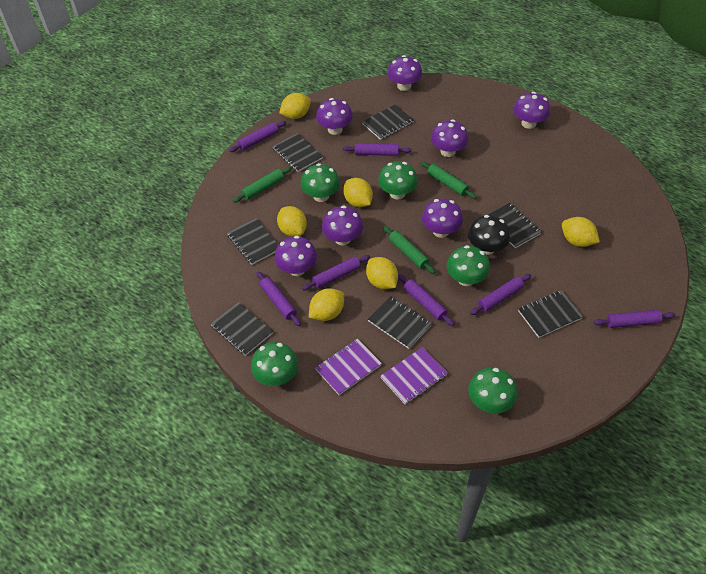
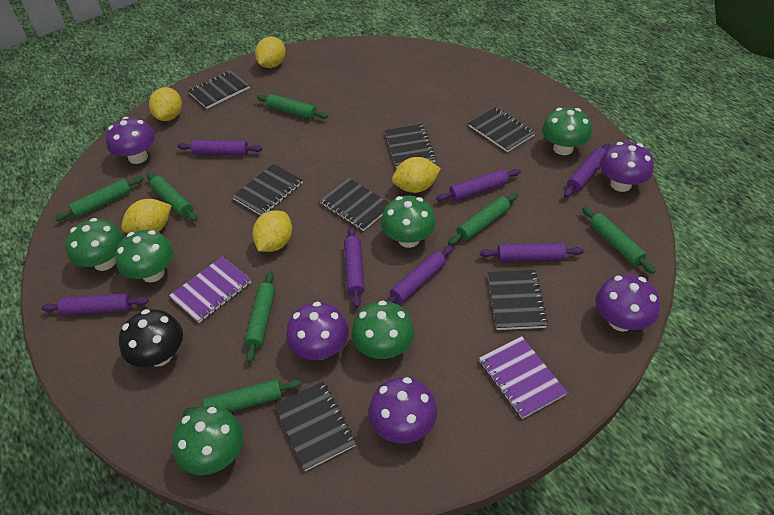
green mushroom: [251,342,298,386] [301,163,340,202] [378,161,418,199] [447,245,490,286] [468,367,517,413] = 5 -> [66,218,124,271] [115,230,174,282] [172,406,243,475] [351,300,414,359] [381,196,436,248] [542,108,592,155] = 6
green rolling pin: [233,167,292,203] [383,226,435,274] [421,161,476,199] = 3 -> [55,176,144,221] [146,173,197,221] [183,379,302,416] [244,272,275,363] [257,94,328,119] [448,193,518,245] [582,207,656,274] = 7
purple mushroom: [274,236,317,276] [316,98,353,135] [322,205,363,245] [387,55,422,91] [422,198,463,238] [431,120,469,157] [513,92,550,129] = 7 -> [106,117,155,164] [286,302,349,360] [369,377,437,444] [596,274,660,332] [600,142,654,192] = 5
yellow lemon: [277,206,307,237] [279,93,311,119] [309,288,344,321] [343,178,373,207] [366,257,398,289] [562,217,600,247] = 6 -> [121,199,172,233] [149,87,182,121] [252,210,292,252] [255,37,286,68] [392,157,441,193] = 5

